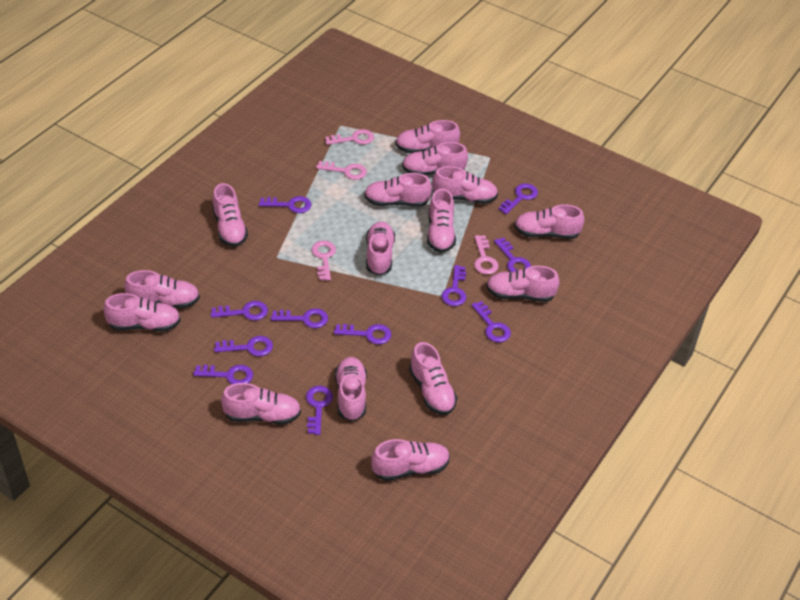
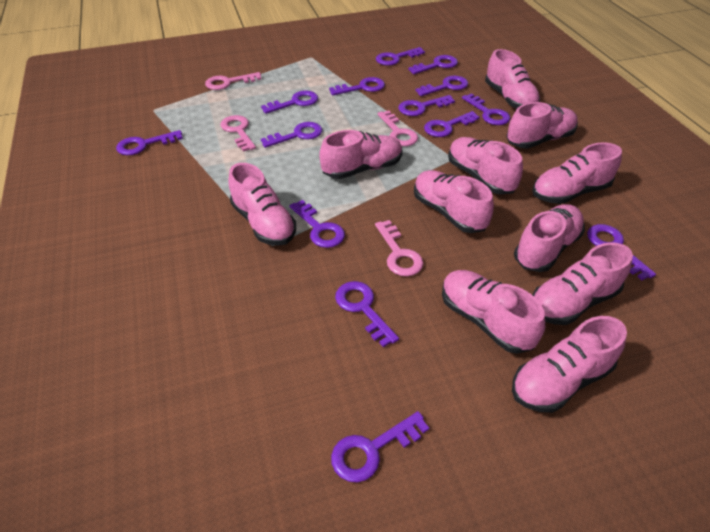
pink shoe: [103,293,181,332] [124,270,200,308] [212,183,248,247] [221,383,301,425] [335,357,367,421] [364,173,432,207] [366,221,395,276] [371,439,450,481] [395,120,460,153] [402,142,468,175] [409,342,457,415] [427,188,456,253] [432,166,498,204] [486,266,560,302] [514,205,584,239] = 15 -> [228,163,296,246] [319,130,403,179] [414,170,494,233] [442,270,545,354] [448,137,523,194] [485,49,540,109] [506,102,578,148] [512,316,627,413] [514,204,585,272] [532,142,622,204] [532,242,633,325] = 11
purple key: [193,365,253,384] [211,301,268,321] [214,336,273,357] [259,196,311,213] [271,308,328,328] [306,386,333,435] [334,324,391,344] [441,265,466,306] [471,301,511,342] [494,237,531,272] [499,183,538,214] = 11 -> [116,130,183,155] [261,91,318,114] [261,122,322,148] [290,200,345,248] [329,77,385,96] [331,411,429,482] [335,281,399,347] [376,47,425,66] [399,95,455,116] [408,55,458,74] [415,76,468,96] [424,111,480,137] [462,93,510,125] [587,224,656,280] = 14

